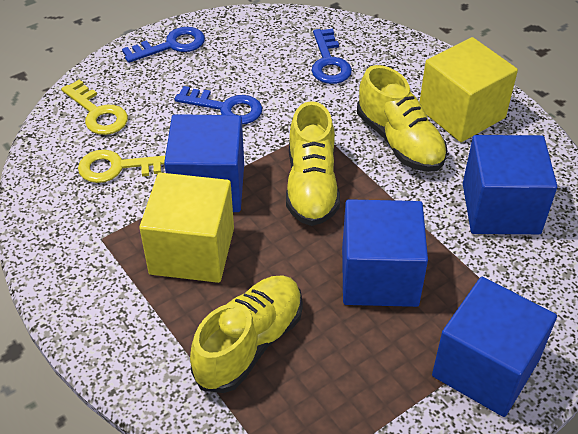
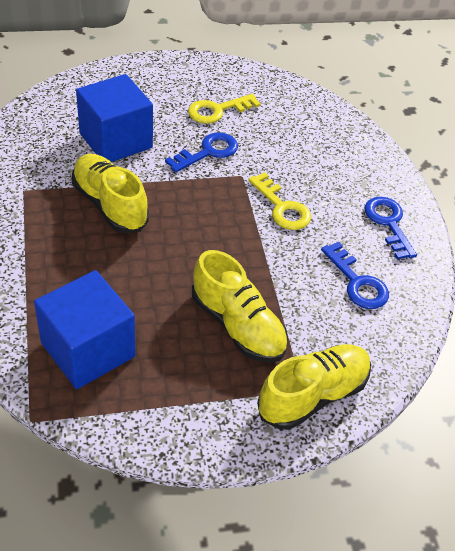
blue cube: [164,114,244,212] [342,199,428,307] [432,277,557,417] [463,135,557,234] = 4 -> [34,270,136,389] [76,74,153,162] = 2
yellow cube: [139,173,234,283] [420,37,518,142] = 2 -> none = 0

